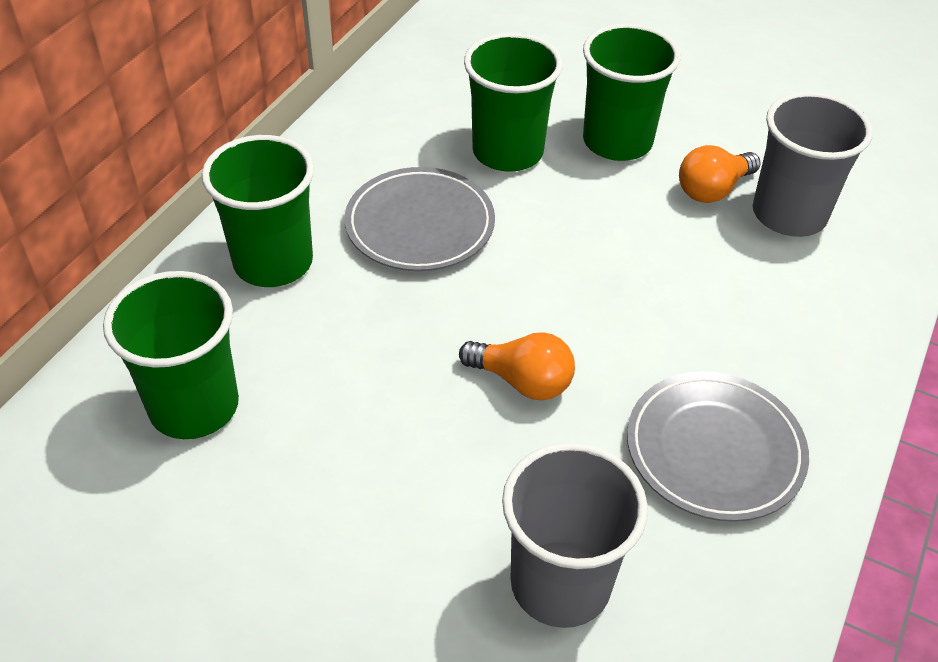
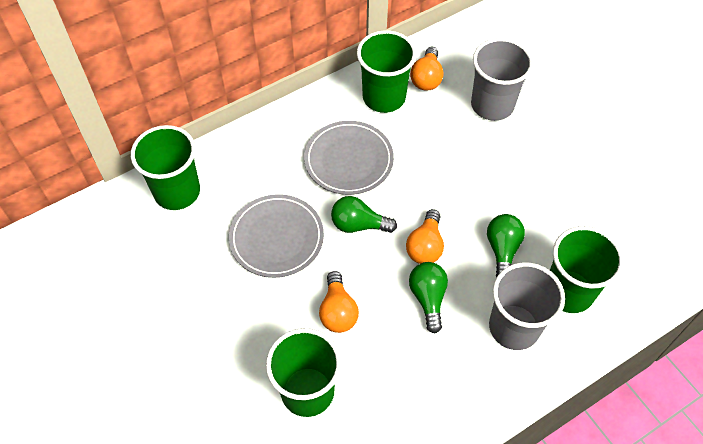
green light bulb: none = 0 -> [331,196,397,233] [409,262,448,334] [487,214,525,278] = 3
orange light bulb: [459,332,575,400] [679,145,761,203] = 2 -> [319,271,359,333] [406,209,444,264] [410,47,444,91] = 3

